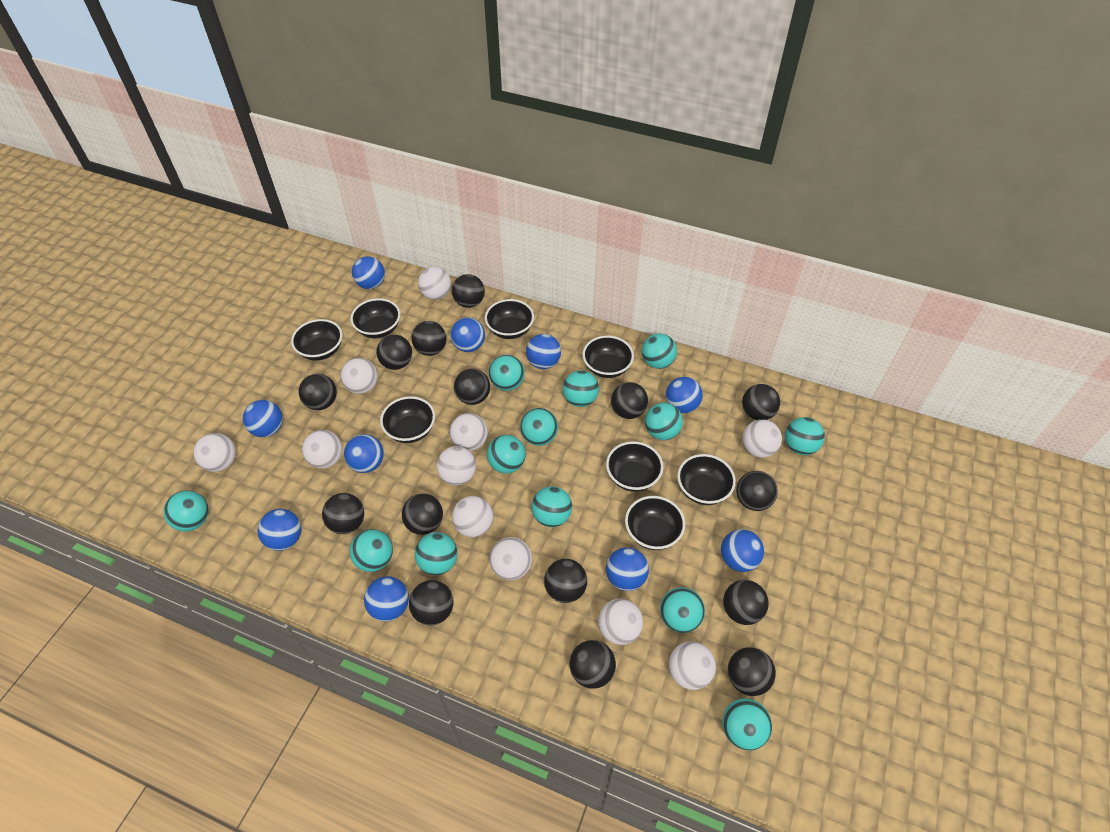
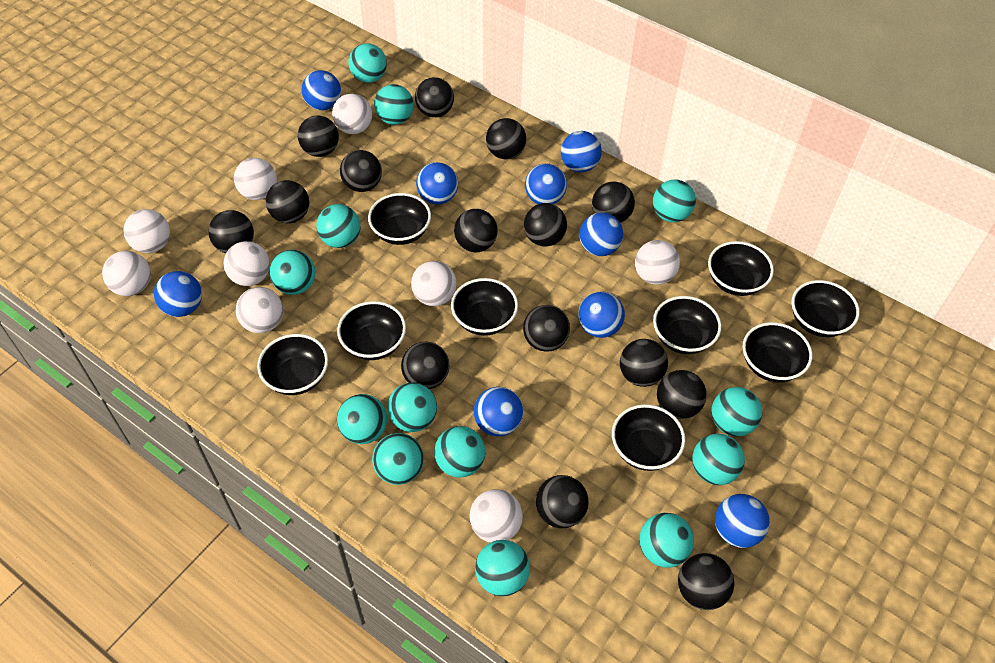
black bowl: [291,319,342,361] [350,298,400,338] [380,396,435,443] [485,299,534,339] [582,336,634,378] [606,441,663,492] [625,496,685,550] [677,454,736,505] = 8 -> [257,334,328,395] [337,301,406,360] [368,193,431,245] [451,278,518,336] [612,404,685,471] [653,296,721,354] [708,241,774,296] [743,322,813,382] [791,280,860,337] = 9
blue ball: [243,400,283,437] [257,509,301,551] [344,434,384,473] [352,256,385,289] [364,576,409,622] [450,317,485,352] [526,334,561,369] [606,547,649,591] [666,377,703,413] [721,529,764,572] = 10 -> [154,271,202,317] [302,70,341,110] [416,162,458,205] [474,387,523,436] [525,163,567,204] [561,131,602,172] [578,291,625,338] [579,212,623,256] [715,494,770,548] = 9
white ball: [193,433,236,472] [302,430,342,468] [341,358,378,394] [418,267,451,300] [437,446,476,485] [449,413,488,451] [452,496,493,537] [489,537,532,580] [598,599,643,645] [669,641,716,690] [742,419,782,458] = 11 -> [102,251,151,296] [124,209,170,253] [224,241,270,286] [234,158,277,200] [236,287,283,333] [332,94,372,134] [411,261,457,306] [470,489,523,543] [635,240,680,285] = 9

